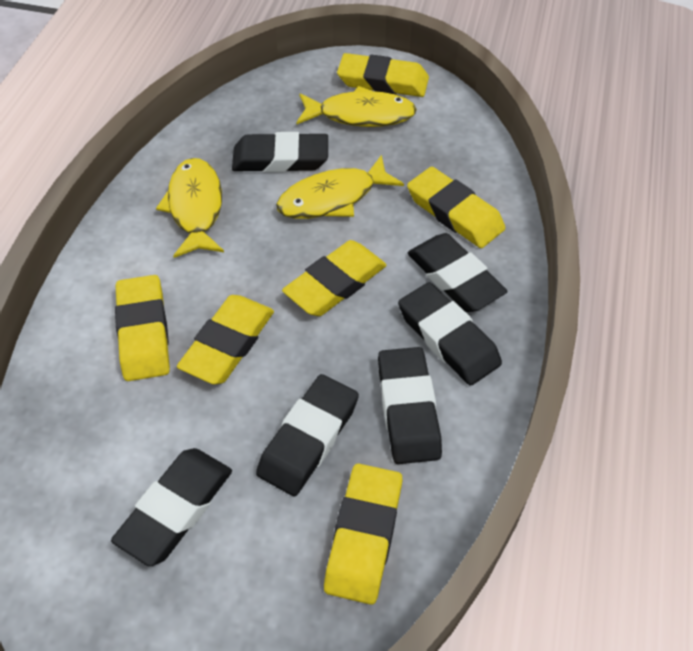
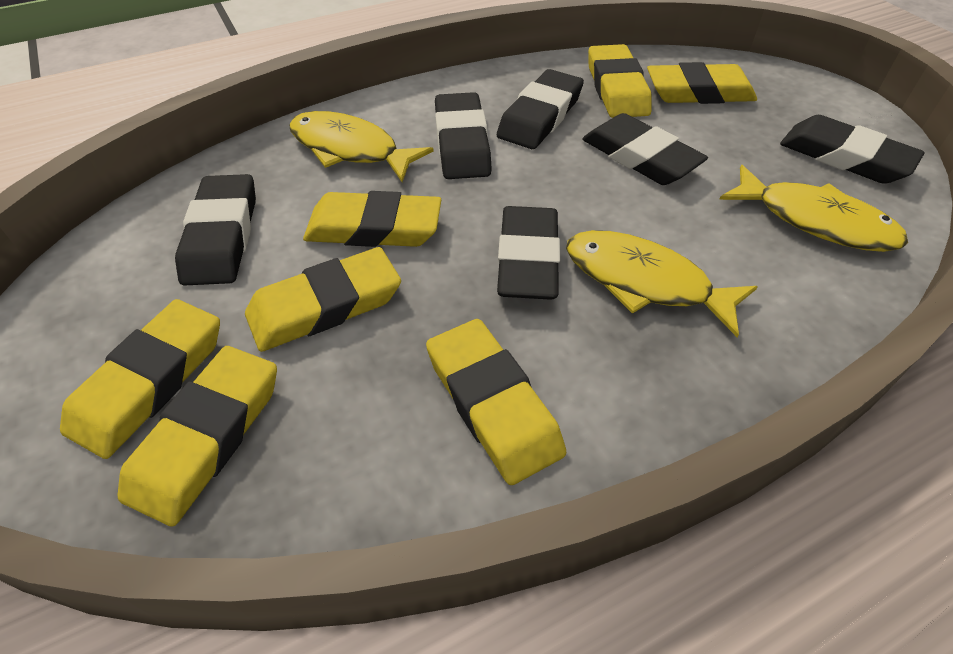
yellow eraser: [115,275,170,381] [177,295,274,385] [282,240,387,316] [324,463,403,605] [337,53,429,97] [407,167,505,248] = 6 -> [60,299,220,459] [118,346,277,527] [245,247,401,352] [303,191,441,247] [426,319,566,485] [588,44,651,118] [647,62,757,104] = 7

